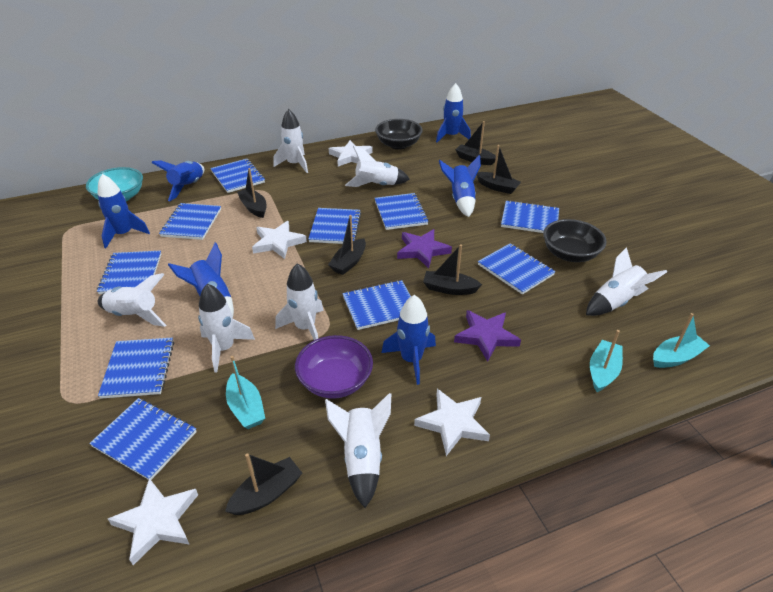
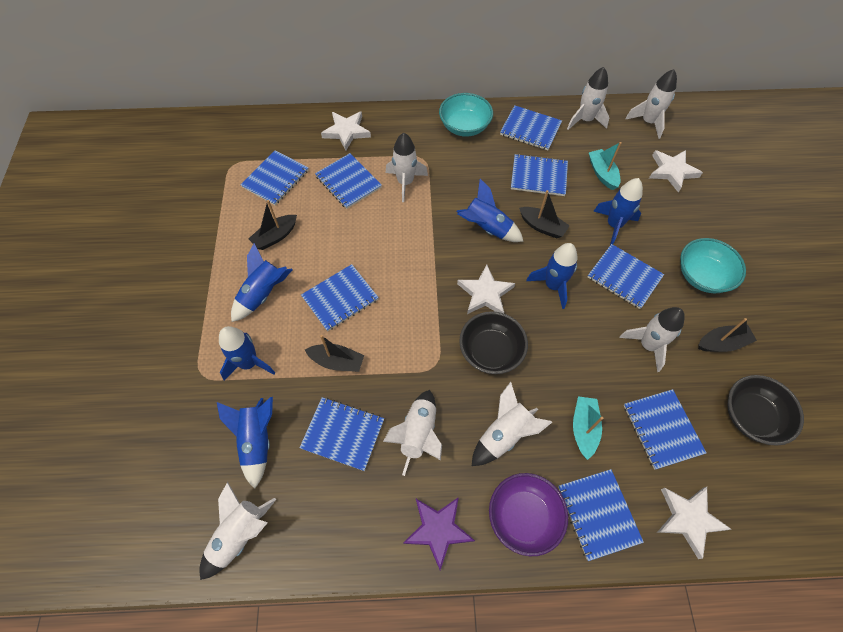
black boat: [225,453,302,515] [237,168,267,218] [328,215,366,275] [423,245,482,295] [455,121,496,165] [477,145,521,194] = 6 -> [248,200,297,250] [305,335,364,372] [519,190,570,238] [698,318,757,352] = 4
blue notebook: [89,398,197,480] [97,251,161,294] [98,337,174,399] [159,203,221,240] [210,159,265,193] [308,208,361,244] [343,280,411,330] [375,193,429,230] [478,244,556,295] [501,200,559,233] = 10 -> [241,150,309,205] [299,397,384,471] [301,264,379,331] [315,153,382,209] [500,105,562,150] [511,154,568,196] [558,469,644,561] [588,244,664,309] [624,389,706,470] = 9
purple star: [397,229,452,268] [454,310,521,362] = 2 -> [403,497,475,570] = 1
turquoise boat: [226,356,265,429] [590,330,623,392] [653,313,710,368] = 3 -> [573,396,603,460] [589,142,622,190] = 2
turquoise bowl: [86,167,143,201] = 1 -> [439,93,493,137] [680,238,746,293] = 2

